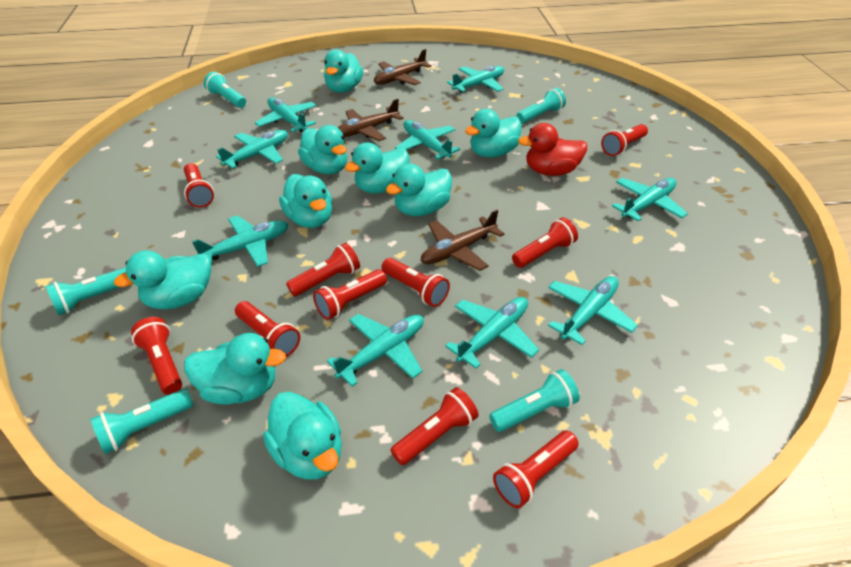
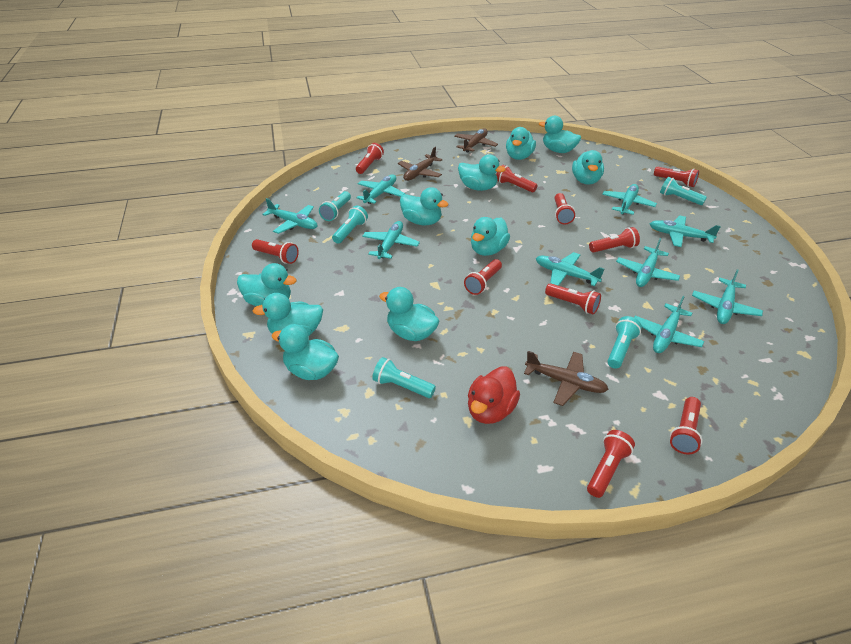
turquoise duck: [114,250,211,309] [184,333,286,405] [263,392,342,480] [279,174,333,228] [298,125,348,174] [324,49,363,93] [345,142,409,193] [386,163,452,216] [465,109,521,158] = 9 -> [237,263,297,306] [253,293,323,336] [271,324,339,380] [379,287,440,341] [400,187,448,225] [458,154,506,191] [471,217,510,256] [506,127,536,160] [539,116,581,153] [572,150,604,185] = 10

